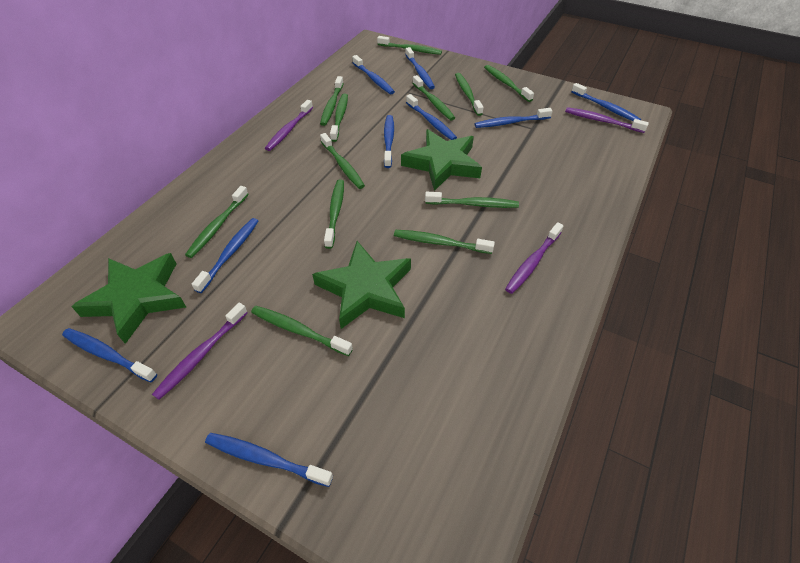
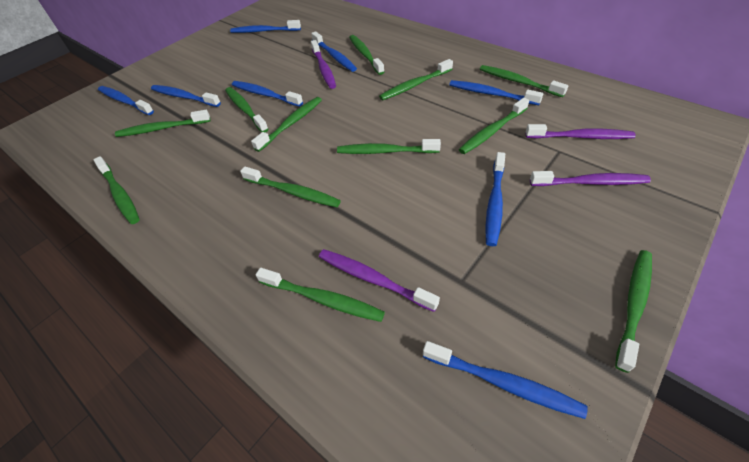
blue toothbrush: [62,328,157,382] [192,218,258,293] [205,433,333,487] [352,55,395,94] [384,115,394,168] [405,47,435,89] [406,94,457,140] [475,108,553,128] [571,83,641,121] = 9 -> [98,86,154,115] [151,85,221,107] [230,20,301,33] [232,81,303,107] [311,31,357,72] [423,341,588,419] [449,80,543,105] [485,152,505,246] = 8
green star: [71,253,186,344] [312,241,411,329] [401,129,482,191] = 3 -> none = 0

